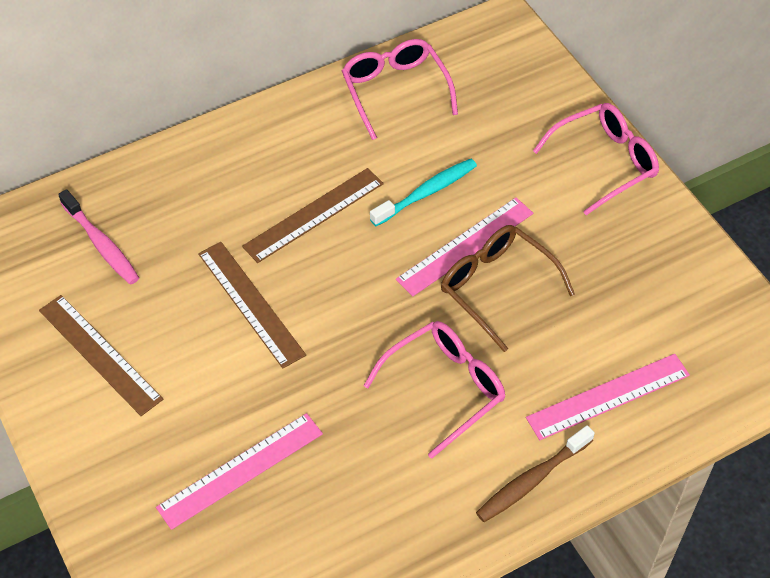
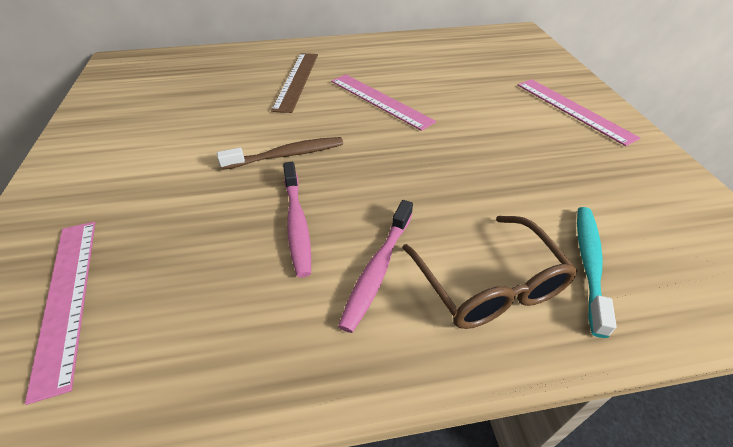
brown ruler: [39,295,163,416] [198,242,306,369] [242,168,384,263] = 3 -> [271,53,318,113] = 1
pink glasses: [342,39,458,140] [364,321,506,459] [533,103,659,215] = 3 -> none = 0
pink toothbrush: [58,189,139,285] = 1 -> [283,162,311,277] [338,200,413,333] = 2

